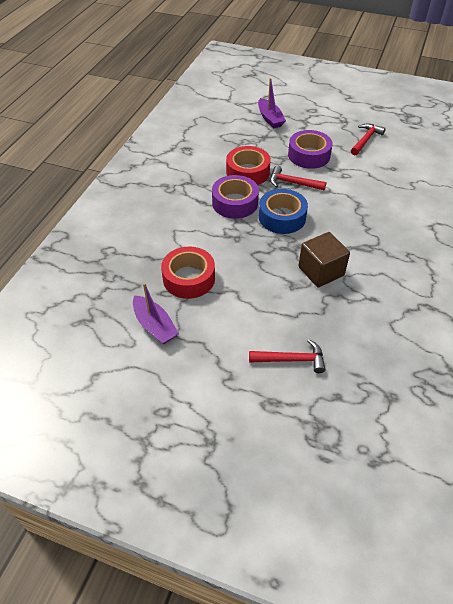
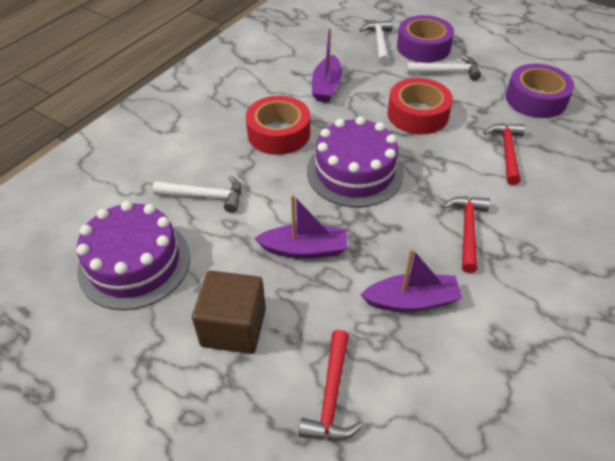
blue tape: [259,189,308,234] = 1 -> none = 0
purple boat: [133,283,179,344] [258,78,286,129] = 2 -> [254,194,347,259] [312,28,342,102] [361,248,463,312] = 3
purple cake: none = 0 -> [77,201,190,310] [307,116,404,207] = 2
white hammer: none = 0 -> [153,175,241,213] [360,21,392,65] [406,55,481,81] = 3

